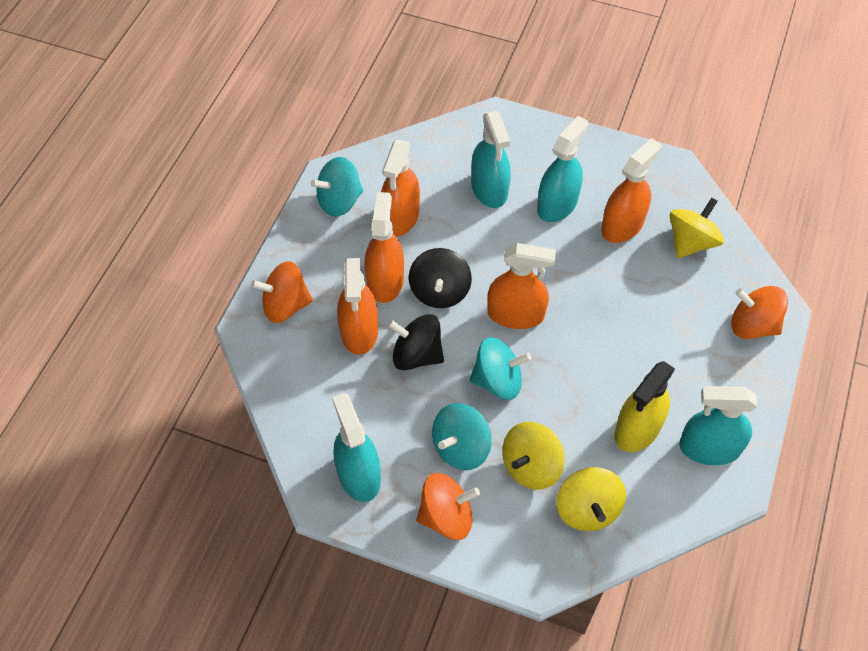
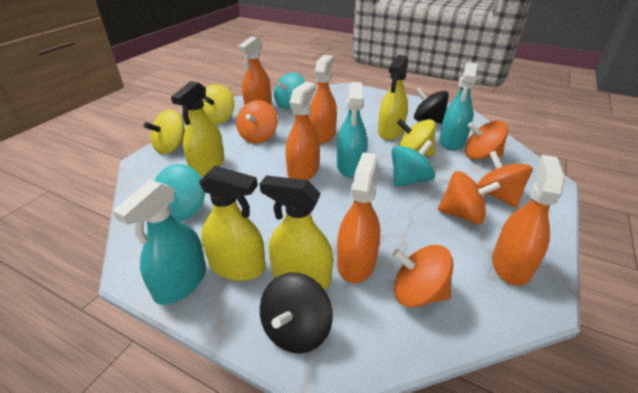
orange spinning top: [251,261,313,323] [416,473,480,540] [731,286,788,339] = 3 -> [236,100,278,144] [392,245,453,307] [438,171,501,224] [465,120,508,160] [477,151,533,208] = 5
turquoise spray bottle: [332,393,381,502] [471,111,511,208] [537,116,589,222] [679,386,757,465] = 4 -> [112,180,206,305] [337,82,367,178] [439,62,478,151] = 3
yellow spray bottle: [615,361,675,452] = 1 -> [171,81,225,176] [199,166,266,281] [260,175,333,290] [378,55,408,140] = 4

